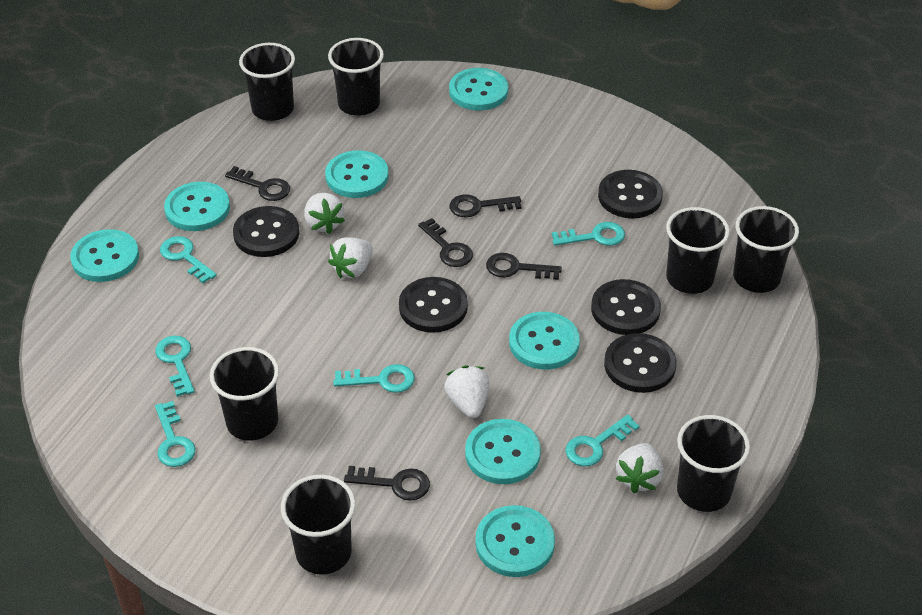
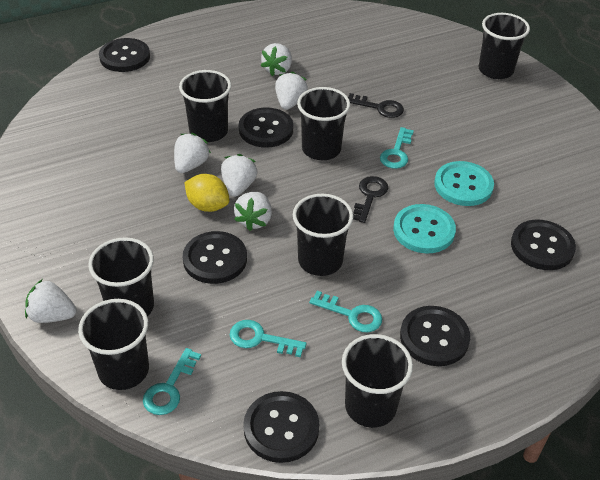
black button: [233,206,299,257] [399,277,468,333] [591,279,661,335] [598,170,663,218] [604,333,676,393] = 5 -> [99,38,150,72] [183,231,247,284] [239,107,293,148] [243,391,319,463] [400,306,470,366] [511,220,576,270] = 6
black key: [225,166,290,201] [344,466,430,501] [418,218,473,267] [450,194,521,218] [486,253,562,280] = 5 -> [348,93,404,118] [353,176,388,223] = 2
turquoise button: [70,229,139,282] [164,182,230,231] [325,150,389,198] [449,68,508,110] [465,419,541,484] [475,505,555,577] [509,312,580,369] = 7 -> [393,204,456,253] [434,161,494,206] = 2
turquoise key: [155,336,195,397] [155,401,195,467] [160,236,217,283] [333,364,415,393] [552,222,625,246] [565,415,639,466] = 6 -> [143,348,201,415] [230,320,307,357] [309,291,382,332] [380,127,414,169] = 4
white strawberry: [304,193,345,234] [328,237,373,278] [444,365,489,418] [616,443,663,493] = 4 -> [25,279,77,323] [174,133,211,173] [221,154,258,197] [234,192,272,231] [260,43,292,76] [275,71,308,110] = 6
yellow lemon: none = 0 -> [184,174,230,212] = 1

